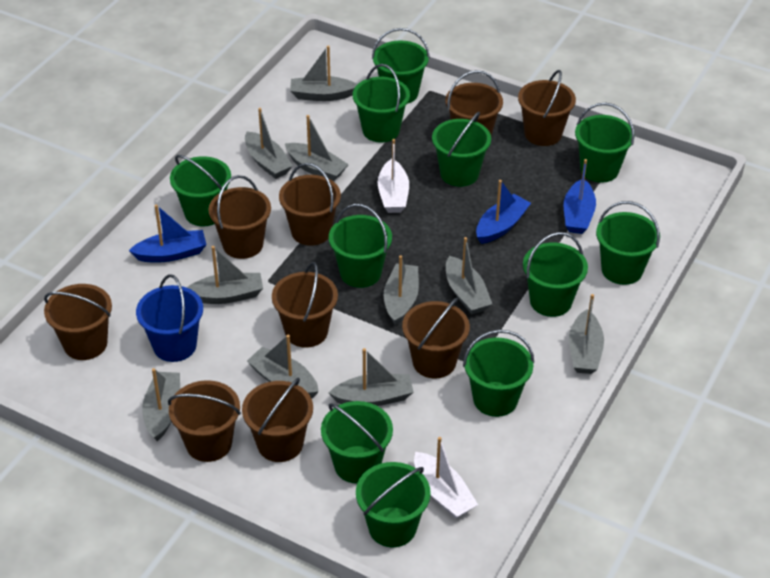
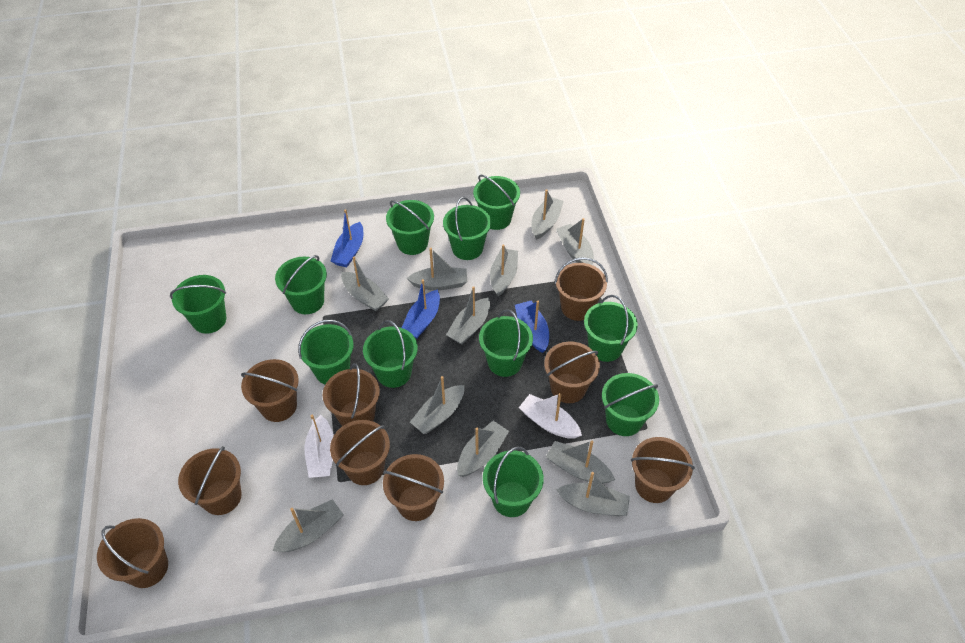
blue bucket: [136,275,203,362] = 1 -> none = 0
grey boat: [142,368,180,441] [187,246,263,304] [245,108,293,179] [247,335,319,399] [285,115,349,182] [290,45,357,101] [329,348,414,406] [384,255,419,326] [446,237,492,314] [569,294,604,374] = 10 -> [273,499,344,552] [341,257,389,311] [407,248,467,290] [410,376,464,434] [446,286,490,344] [457,421,509,477] [490,245,518,296] [531,189,563,240] [546,441,615,483] [556,218,594,265] [556,472,630,516] = 11

